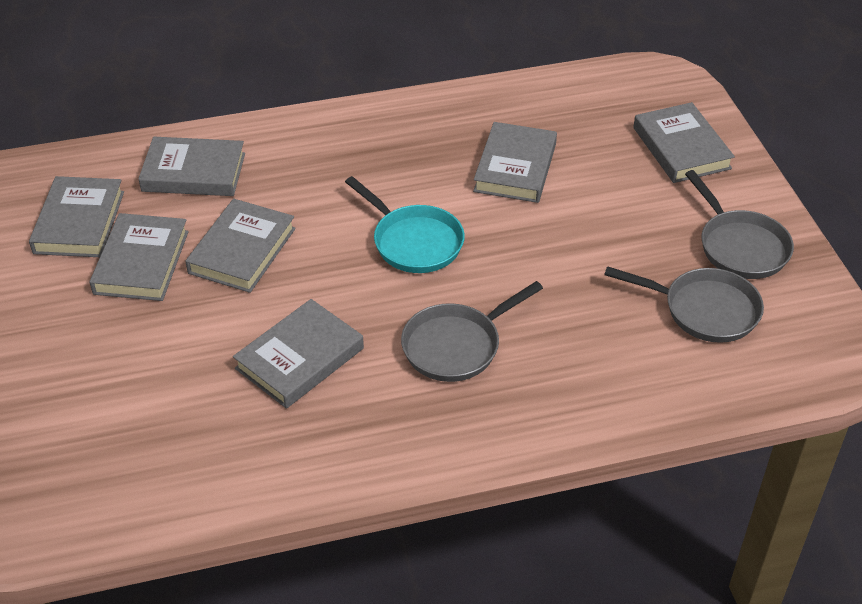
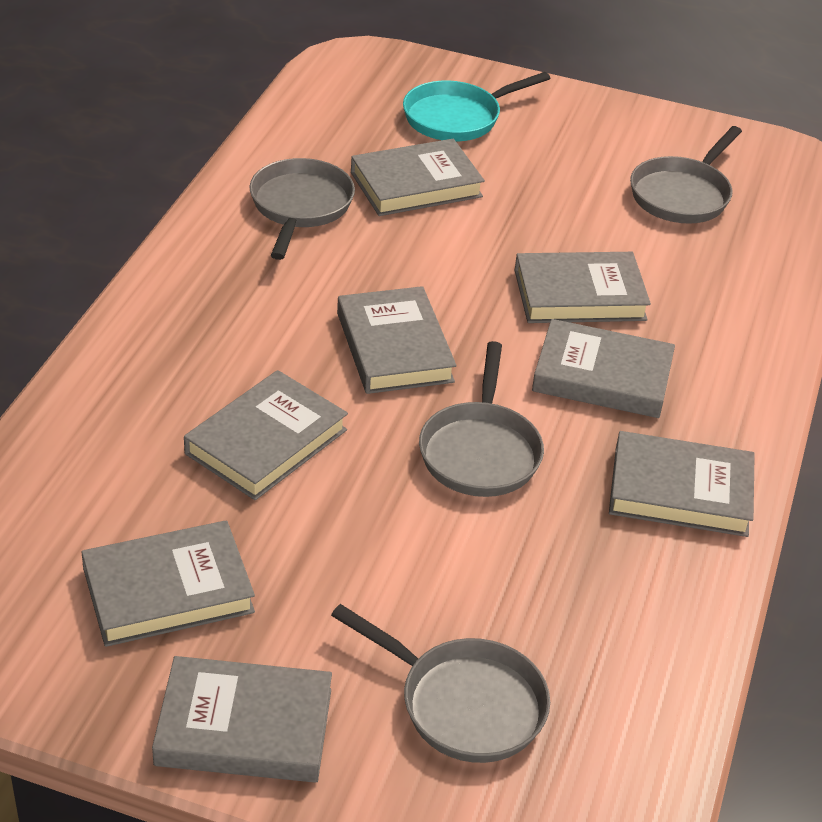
grey book: [29,176,124,257] [89,213,189,301] [138,137,245,196] [185,199,296,293] [233,299,364,409] [473,122,557,203] [634,102,735,183] = 7 -> [81,520,255,647] [152,656,332,783] [184,370,348,500] [337,286,457,394] [351,139,485,216] [515,252,651,323] [532,319,675,418] [609,431,755,537] = 8
grey pan: [401,281,543,382] [604,266,764,343] [685,170,794,279] = 3 -> [250,158,355,260] [331,604,550,763] [419,341,544,497] [630,126,742,224] = 4

